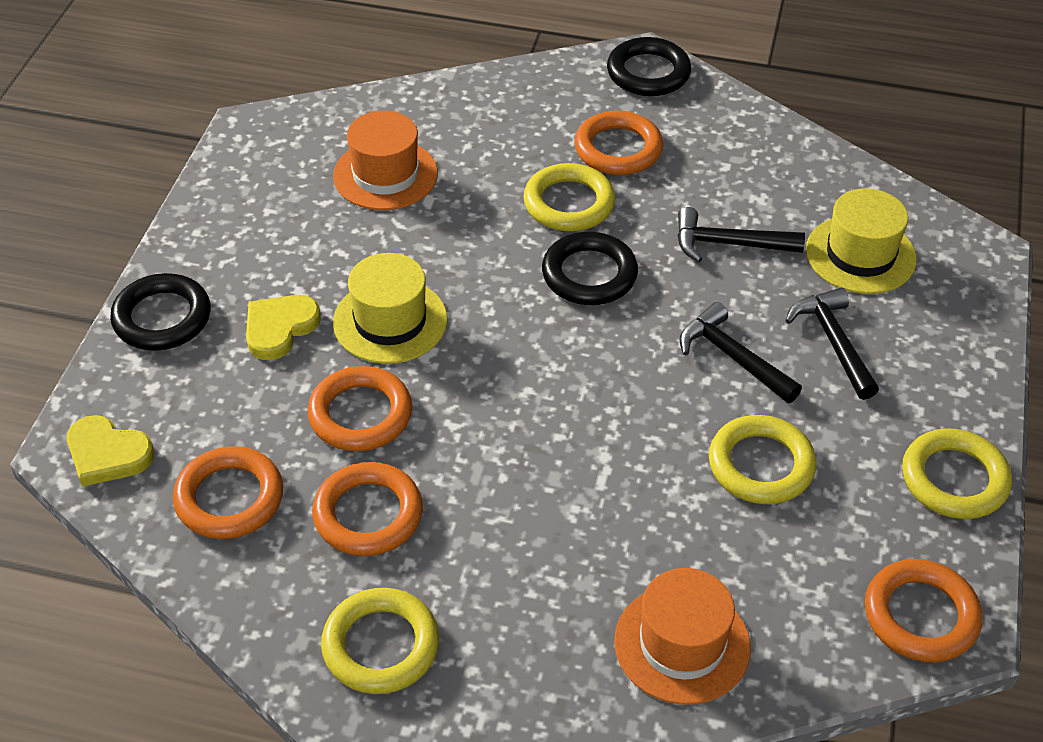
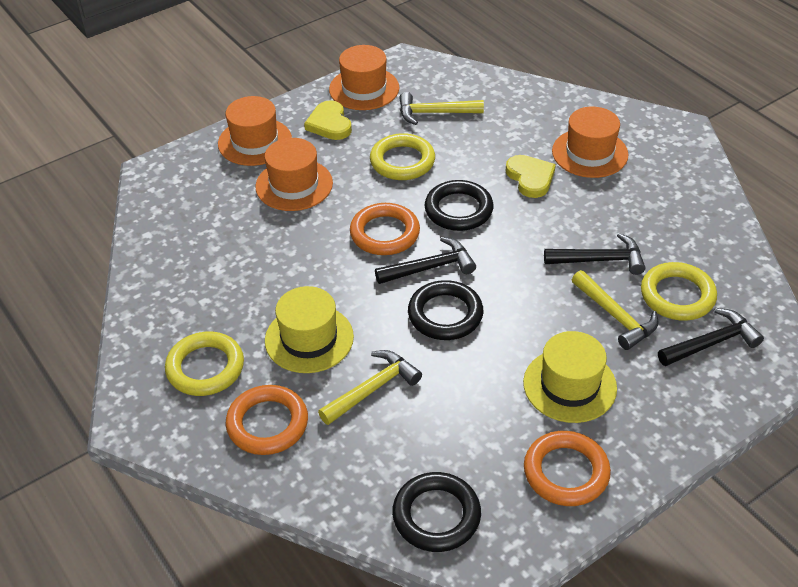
orange hat: [333,111,438,210] [614,568,751,705] = 2 -> [218,96,292,166] [255,138,333,211] [329,45,399,110] [552,107,628,178] = 4
orange ring: [173,446,283,539] [307,366,412,451] [312,462,423,556] [575,111,663,175] [865,559,983,662] = 5 -> [226,385,308,455] [350,203,420,255] [524,431,611,506] = 3
yellow hammer: none = 0 -> [318,350,422,425] [399,92,484,125] [572,270,659,350] = 3
yellow ring: [321,588,439,694] [523,163,616,231] [709,415,816,504] [902,428,1012,519] = 4 -> [165,331,244,396] [370,133,435,180] [641,262,717,321] = 3

